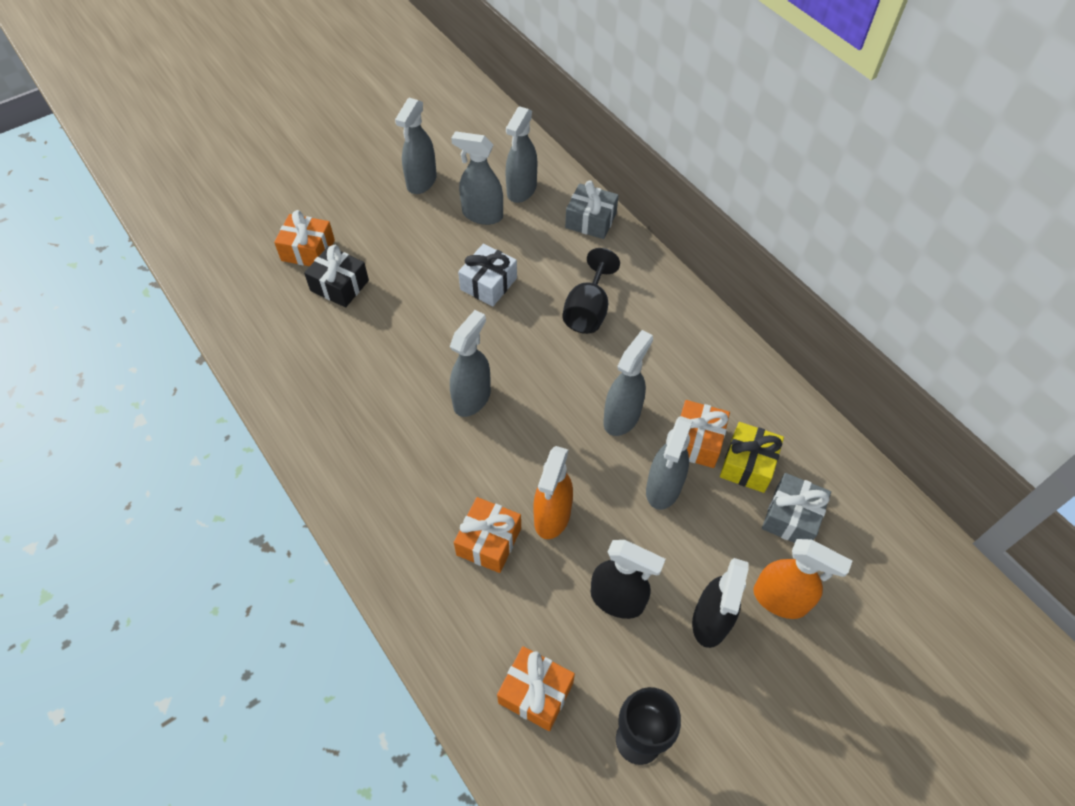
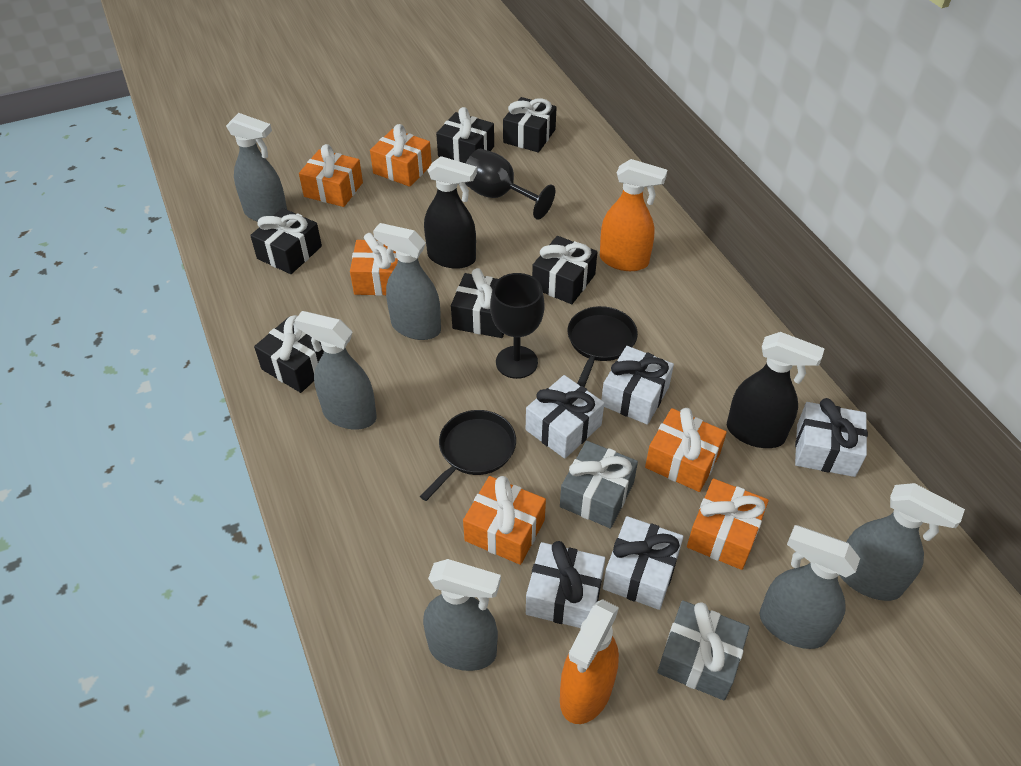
black gift: [304,245,369,307] = 1 -> [250,208,322,274] [254,315,324,393] [436,107,494,163] [451,268,504,338] [503,97,557,152] [532,236,597,304] = 6
black pan: none = 0 -> [420,410,516,501] [567,306,638,387] = 2
orange gift: [274,210,335,266] [454,497,521,573] [497,646,575,731] [681,400,730,468] = 4 -> [299,144,363,207] [350,233,398,296] [370,124,432,187] [463,476,546,565] [645,408,727,492] [687,478,769,570] = 6
white gift: [458,244,517,306] = 1 -> [526,375,604,459] [526,541,606,628] [601,346,674,425] [603,516,684,610] [795,398,868,477] = 5
yellow gift: [720,422,784,493] = 1 -> none = 0

